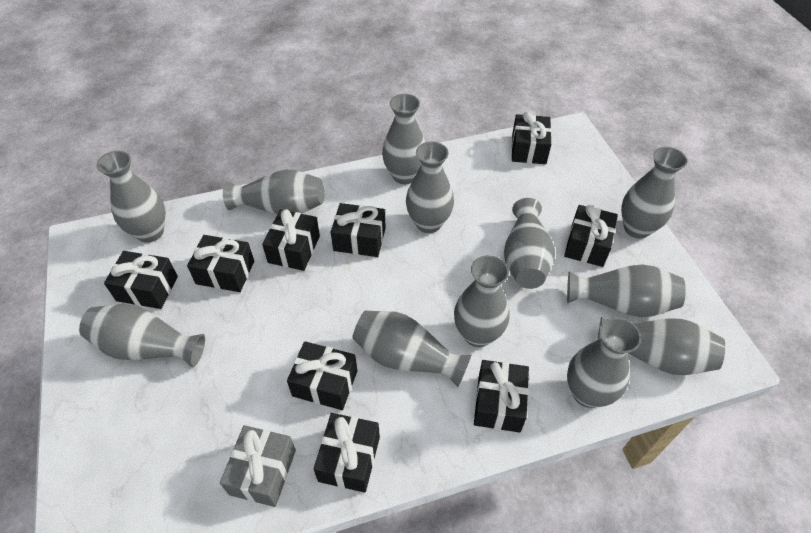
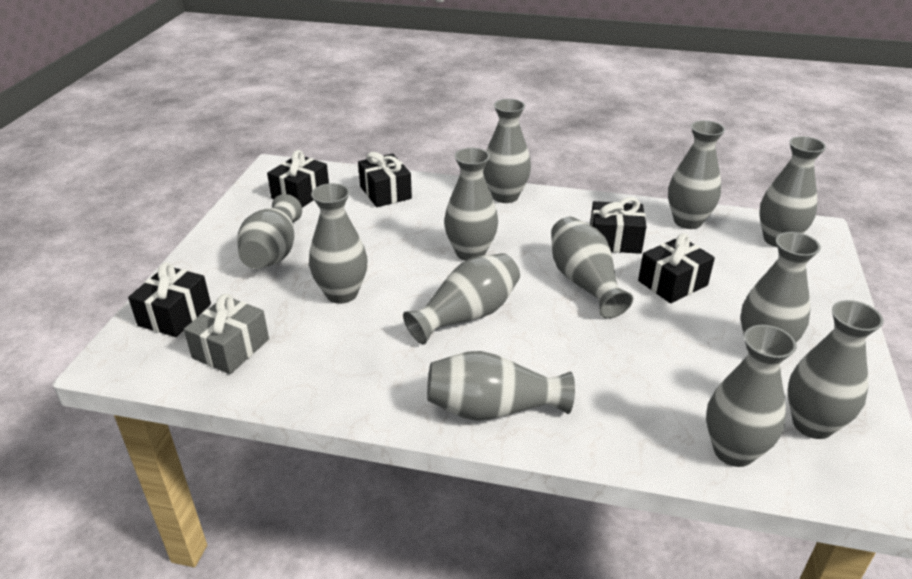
black gift: [104,251,178,309] [187,235,254,292] [262,209,320,271] [287,341,357,410] [314,413,380,493] [331,203,386,257] [474,360,529,433] [512,112,552,164] [564,205,618,267] = 9 -> [128,262,211,337] [267,150,329,208] [358,152,412,207] [590,197,647,254] [638,233,715,303] = 5

